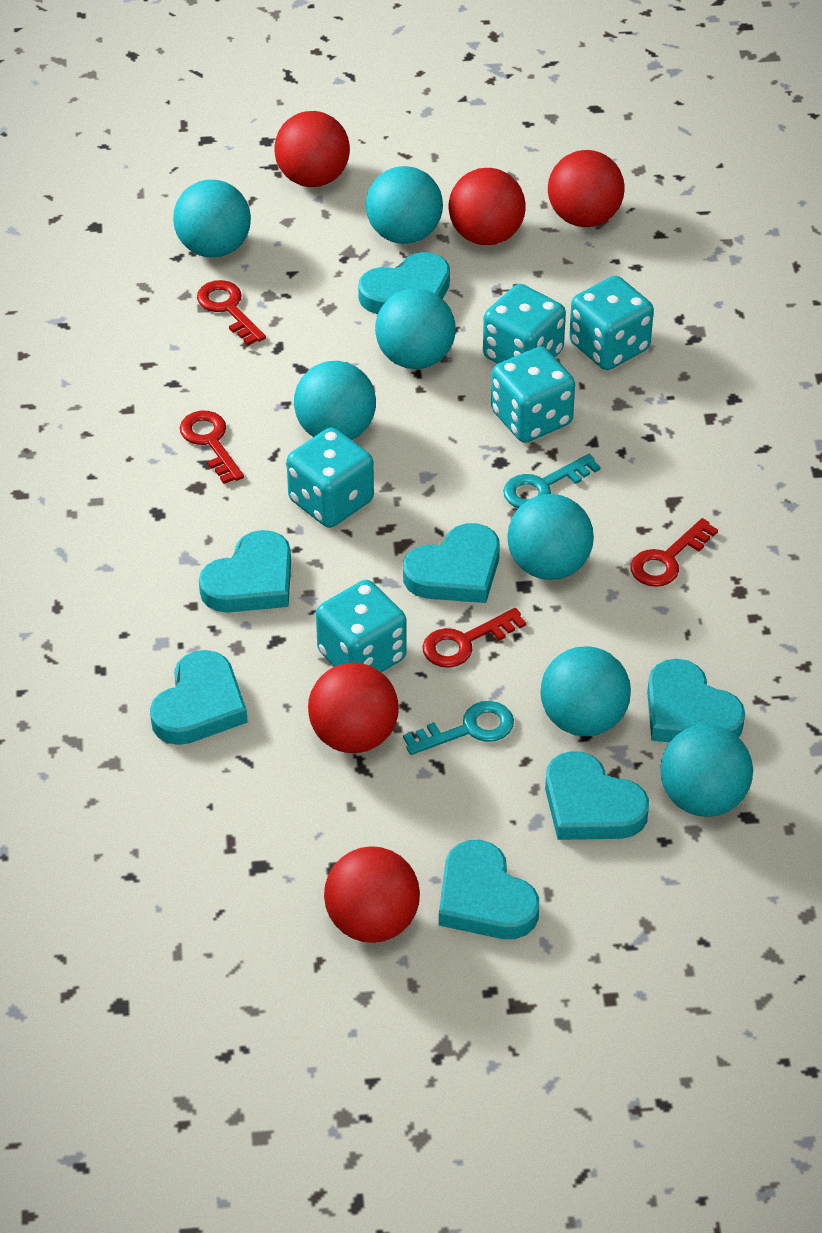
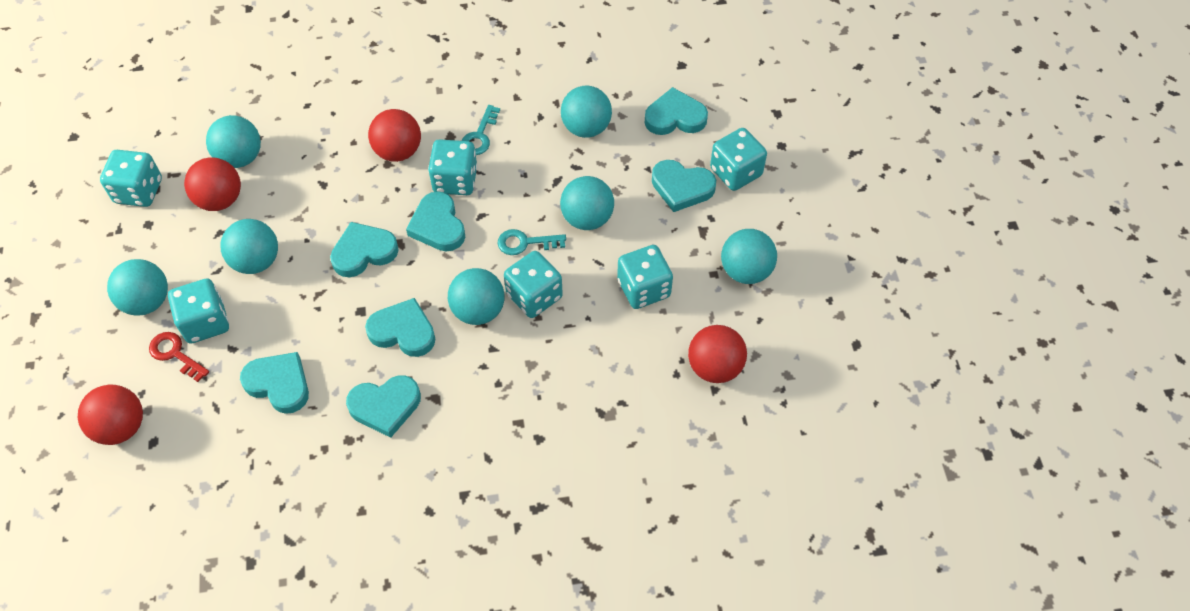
red ball: [275,111,350,187] [308,663,399,753] [324,846,420,943] [449,168,526,245] [548,150,624,227] = 5 -> [78,385,143,445] [184,157,241,211] [368,109,421,162] [688,325,747,383] = 4
red key: [180,411,244,484] [197,280,266,346] [422,608,526,668] [630,518,718,587] = 4 -> [149,332,209,382] = 1
turquoise dice: [287,427,374,528] [316,580,407,673] [483,284,566,364] [491,346,575,443] [569,276,654,370] = 5 -> [100,150,162,207] [168,279,229,344] [428,139,478,195] [504,251,563,318] [617,245,673,309] [710,128,767,191] = 6

